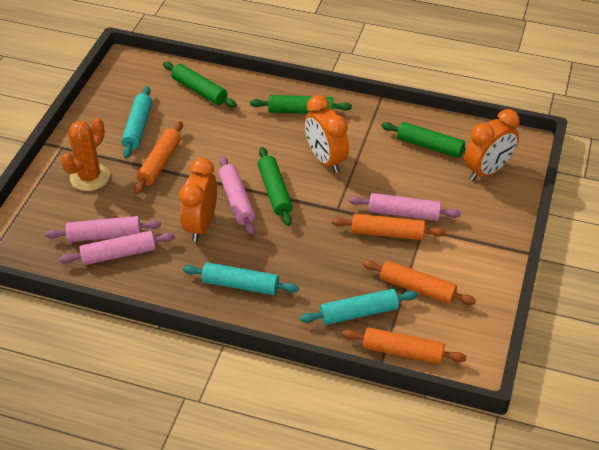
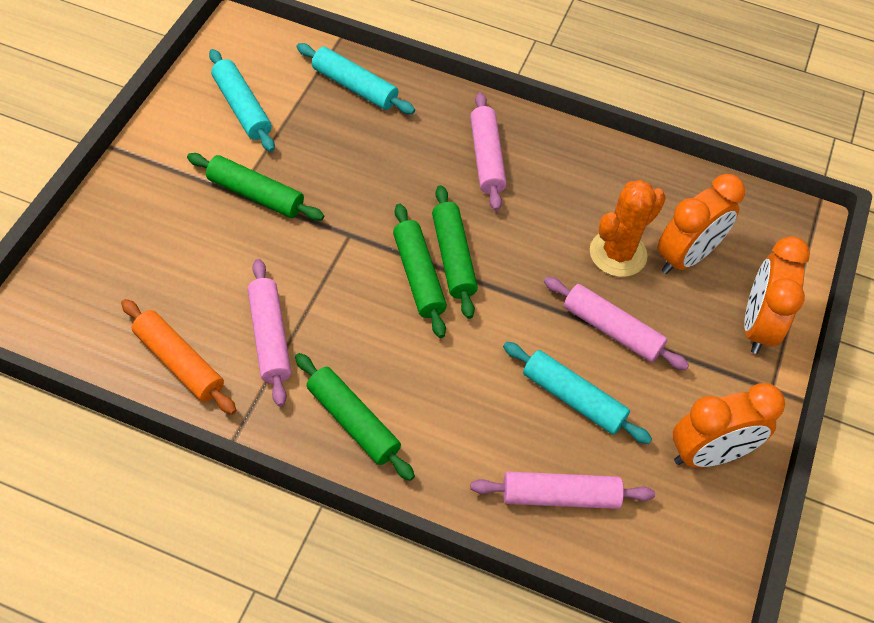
orange rolling pin: [134,121,183,194] [331,214,446,240] [342,327,467,364] [362,260,476,305] = 4 -> [121,299,237,415] = 1

